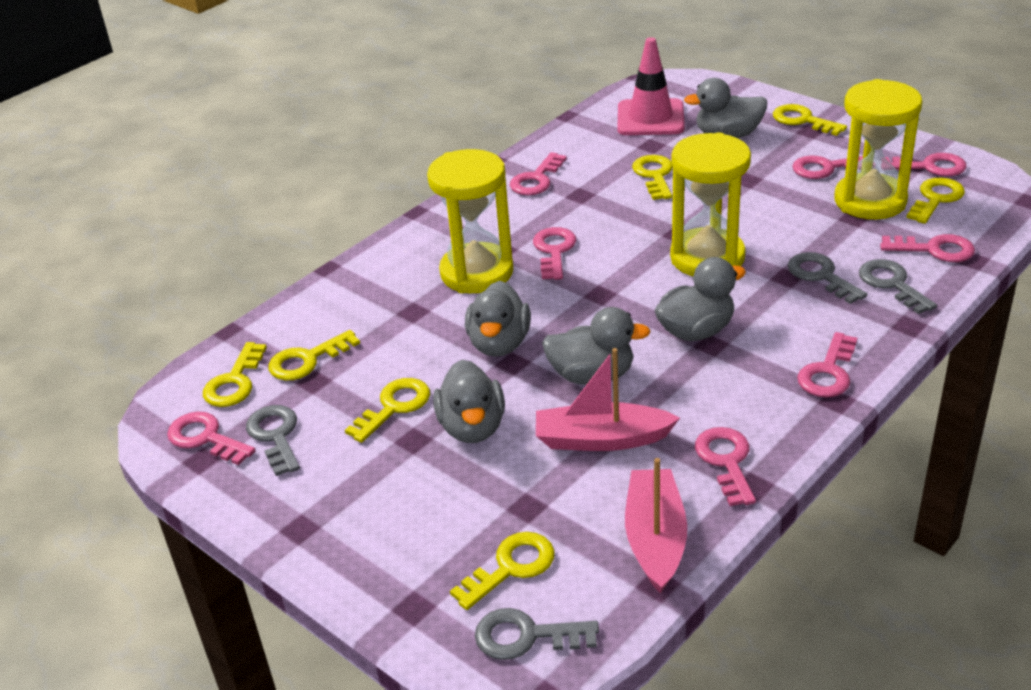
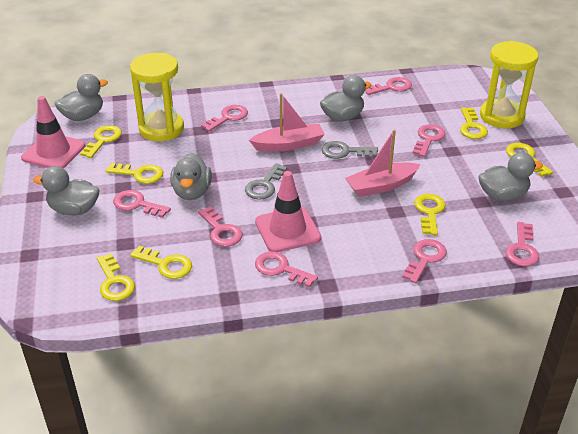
grey key: [246,405,300,476] [475,608,599,660] [788,252,867,304] [859,259,937,314] = 4 -> [245,163,287,200] [322,141,378,159] = 2
pink traffic cone: [617,37,685,135] = 1 -> [21,96,85,169] [255,171,321,252] = 2
yellow hourglass: [427,149,513,293] [670,132,751,276] [834,79,922,219] = 3 -> [130,53,184,141] [480,41,538,128] = 2

